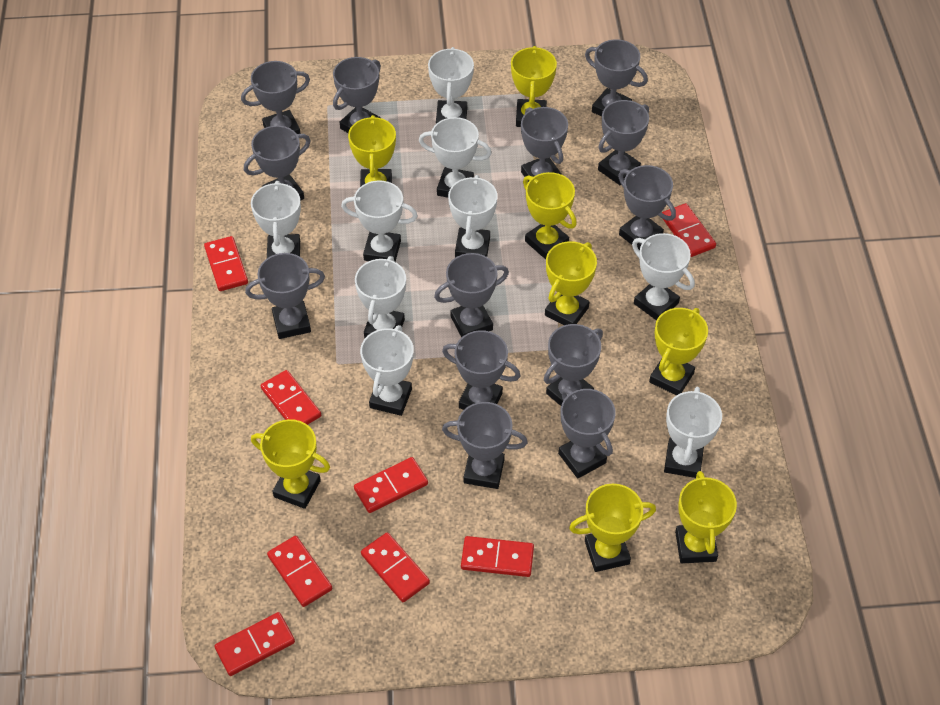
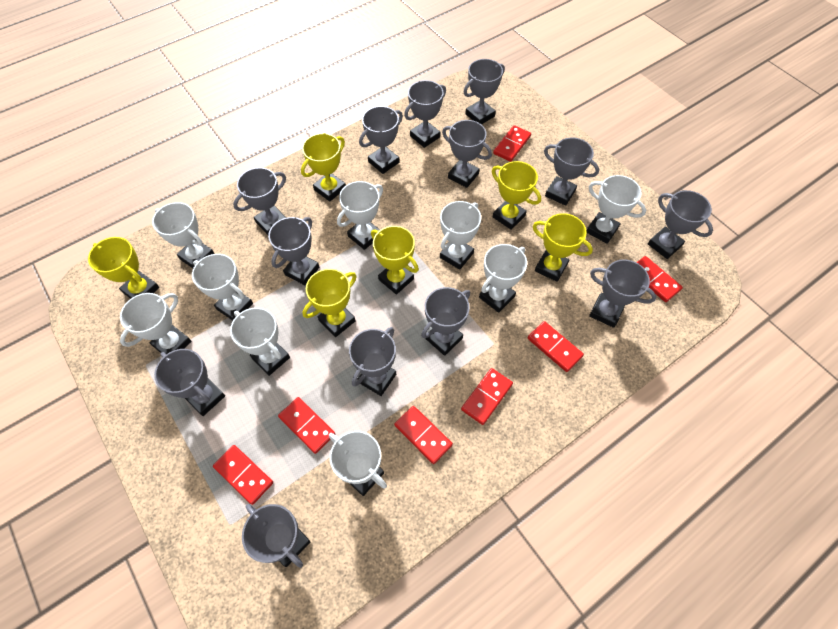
red domino: [204,236,248,291] [215,612,295,676] [261,370,321,425] [267,536,332,607] [354,457,428,513] [361,532,430,602] [461,536,534,577] [662,203,716,257] = 8 -> [213,445,273,505] [278,397,335,454] [394,406,453,464] [461,368,513,425] [493,125,531,162] [528,321,584,372] [636,256,683,302] = 7
yellow trophy: [251,419,330,509] [348,115,396,187] [511,46,557,127] [523,172,577,259] [545,241,597,325] [569,484,656,572] [649,308,708,396] [675,471,737,563] = 8 -> [88,237,159,299] [301,133,346,201] [302,269,356,337] [371,226,419,295] [492,161,541,230] [533,213,593,282] = 6

